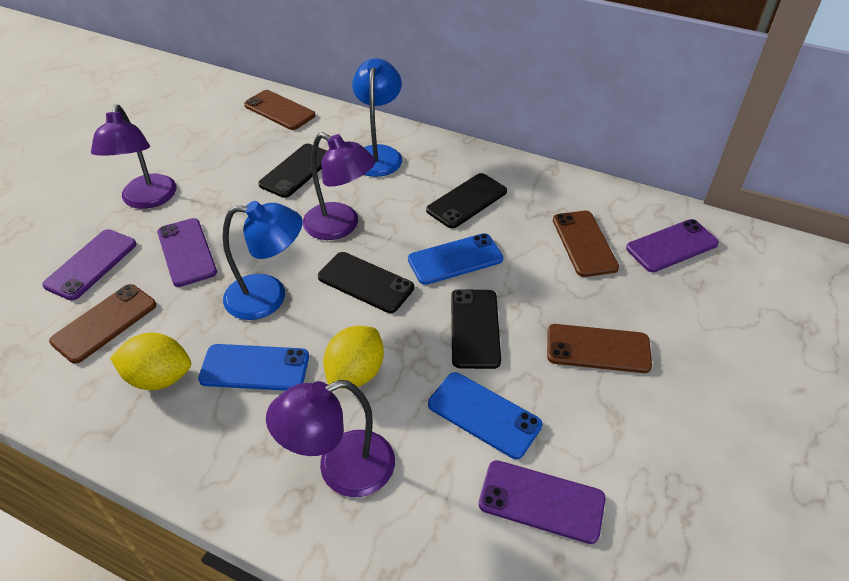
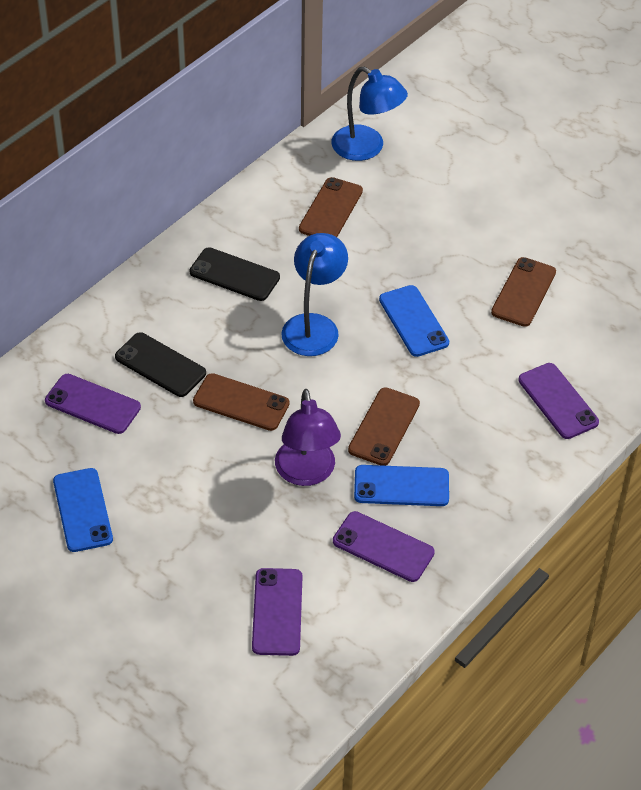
black phone: [258,144,327,198] [318,252,414,313] [426,173,507,228] [451,289,501,369] = 4 -> [115,332,206,397] [190,247,280,301] = 2
purple lamp: [91,105,176,209] [266,380,395,497] [303,132,376,240] = 3 -> [275,389,341,486] = 1
yellow lemon: [110,333,191,390] [323,326,384,387] = 2 -> none = 0

